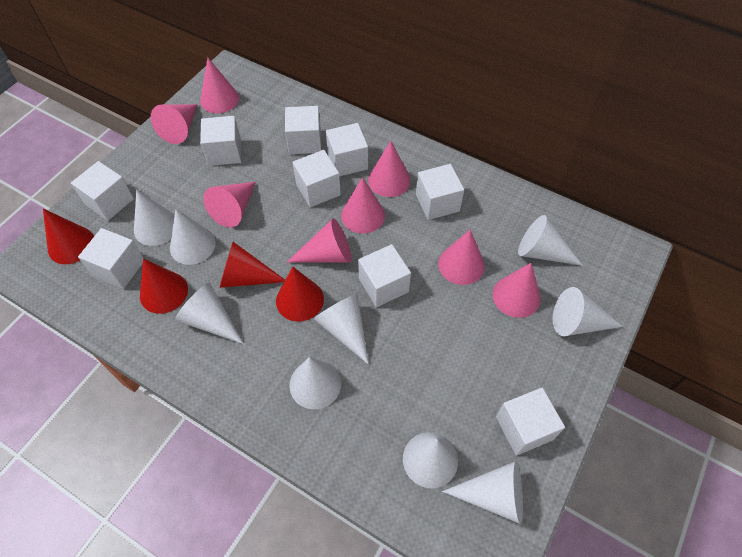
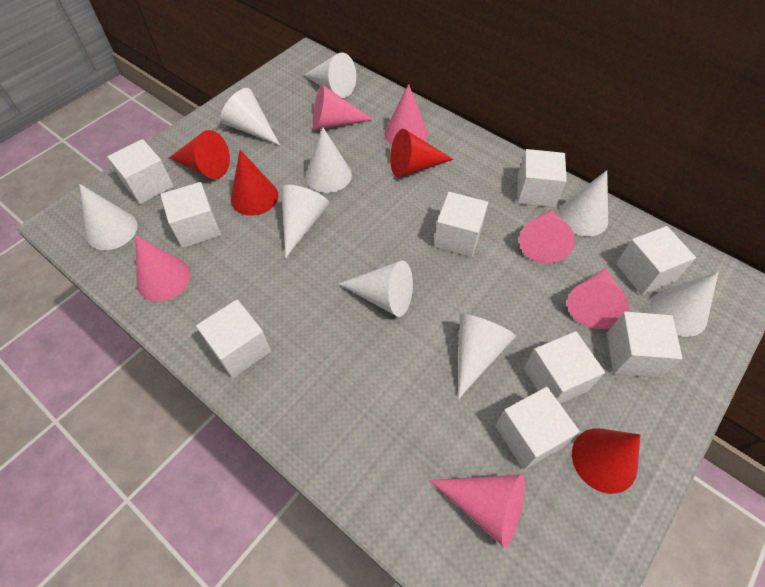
pink cone: [151,104,198,144] [200,58,239,113] [203,182,256,227] [286,219,351,263] [341,177,385,234] [368,141,411,197] [438,230,485,285] [492,263,541,318] = 8 -> [135,236,190,301] [313,84,373,130] [385,84,428,145] [429,475,525,548] [519,210,575,264] [567,268,629,329] = 6

